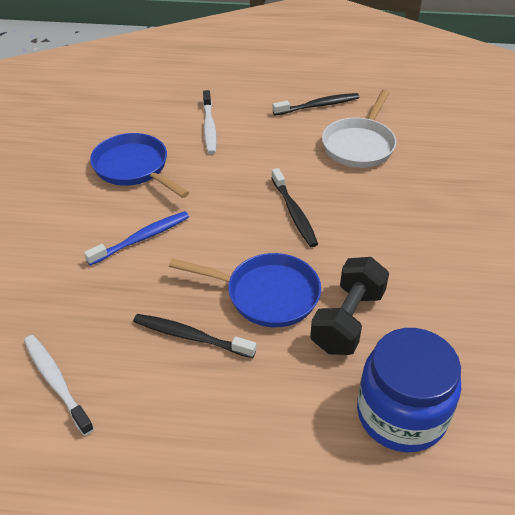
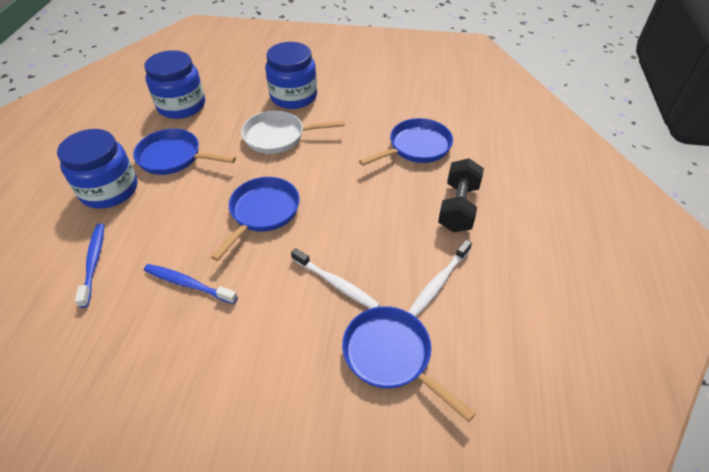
black toothbrush: [133,314,256,358] [271,168,318,247] [273,93,360,116] = 3 -> none = 0
blue jar: [357,328,461,452] = 1 -> [57,129,138,209] [144,50,205,119] [265,42,317,109] = 3
blue pan: [90,133,189,198] [169,253,321,327] = 2 -> [133,129,236,175] [211,177,300,261] [342,306,476,422] [359,118,453,166] = 4
blue toothbrush: [84,211,189,266] = 1 -> [75,224,104,308] [144,264,238,304] = 2

